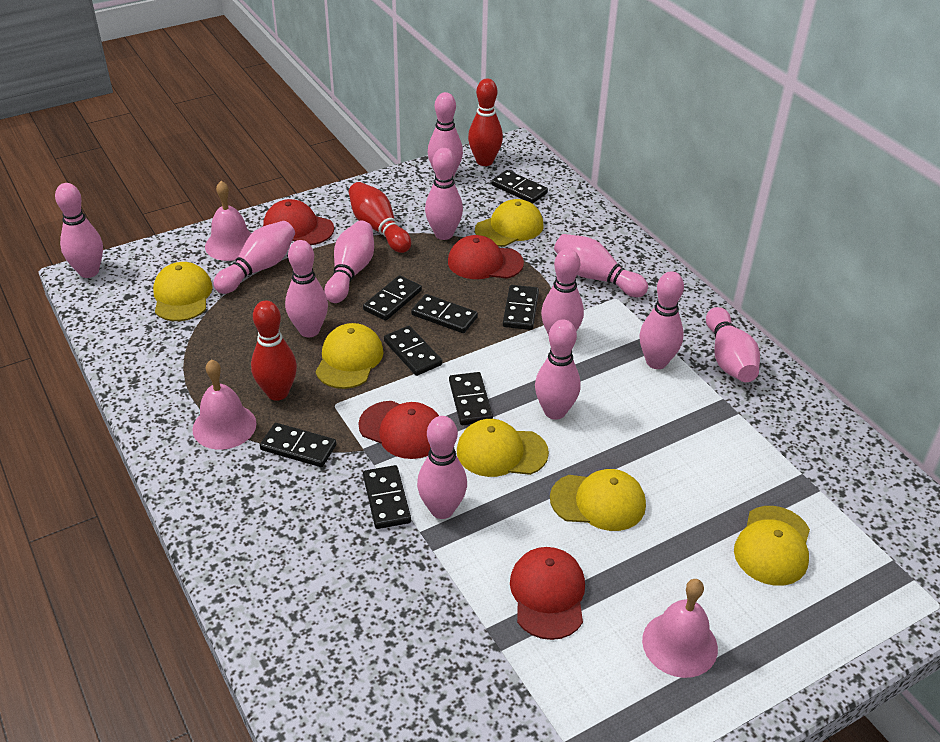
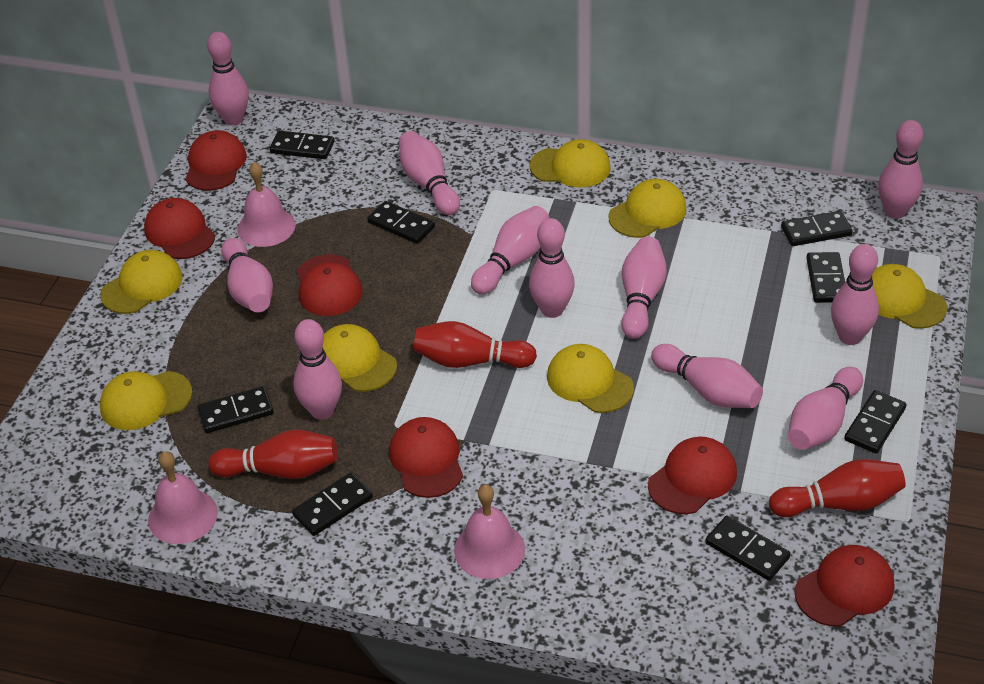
pink bowling pin: [55,183,103,278] [213,221,295,294] [285,240,328,337] [324,221,374,303] [417,416,467,519] [425,148,463,240] [428,92,463,177] [535,320,581,420] [541,248,584,336] [554,234,648,297] [640,271,684,369] [706,307,760,382] = 12 -> [207,32,249,125] [221,238,273,312] [293,319,342,420] [399,131,460,215] [471,206,549,295] [529,218,575,318] [621,237,667,339] [651,344,763,408] [788,367,863,450] [831,244,879,345] [878,120,923,219] = 11
red cap: [263,199,334,245] [358,401,439,459] [448,235,524,279] [510,547,585,640] = 4 -> [144,198,215,259] [185,130,247,191] [297,254,363,316] [389,417,463,498] [648,437,737,514] [795,545,894,627] = 6
yellow cap: [153,262,213,321] [315,323,384,389] [457,419,549,477] [475,199,543,247] [550,469,646,531] [734,506,810,586] = 6 -> [100,250,182,314] [100,371,192,430] [323,324,397,392] [530,139,611,187] [547,344,634,413] [609,179,686,238] [872,264,948,329] = 7

